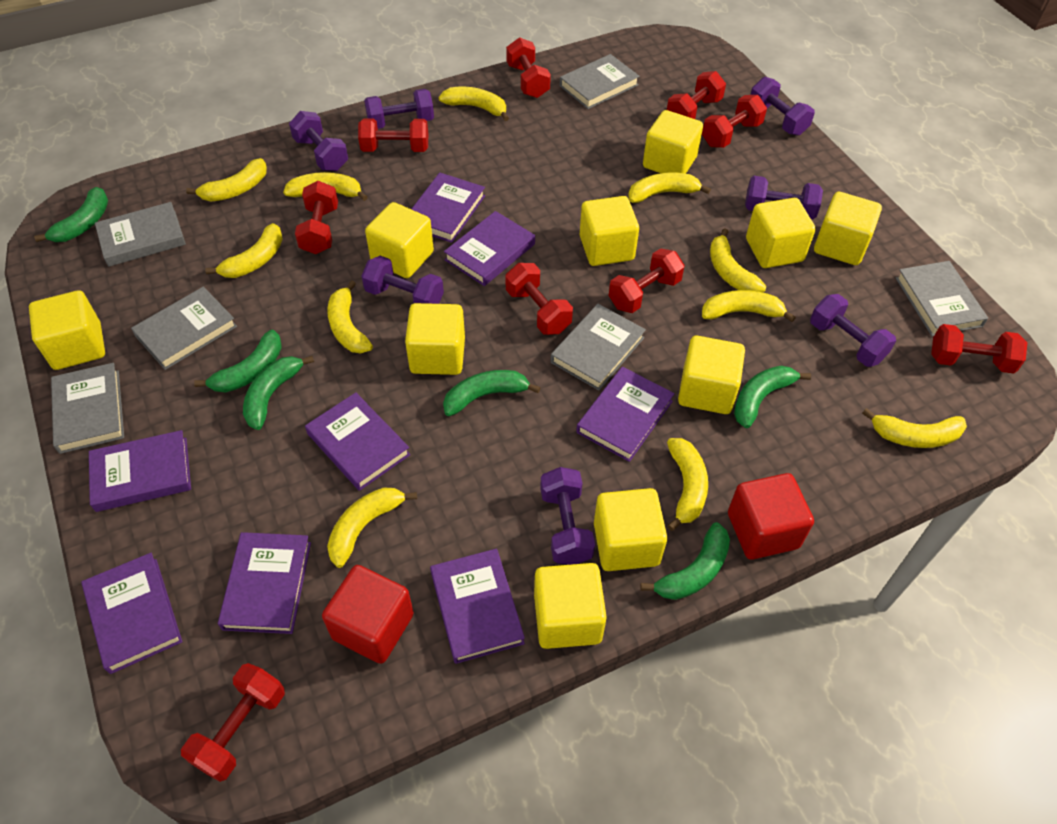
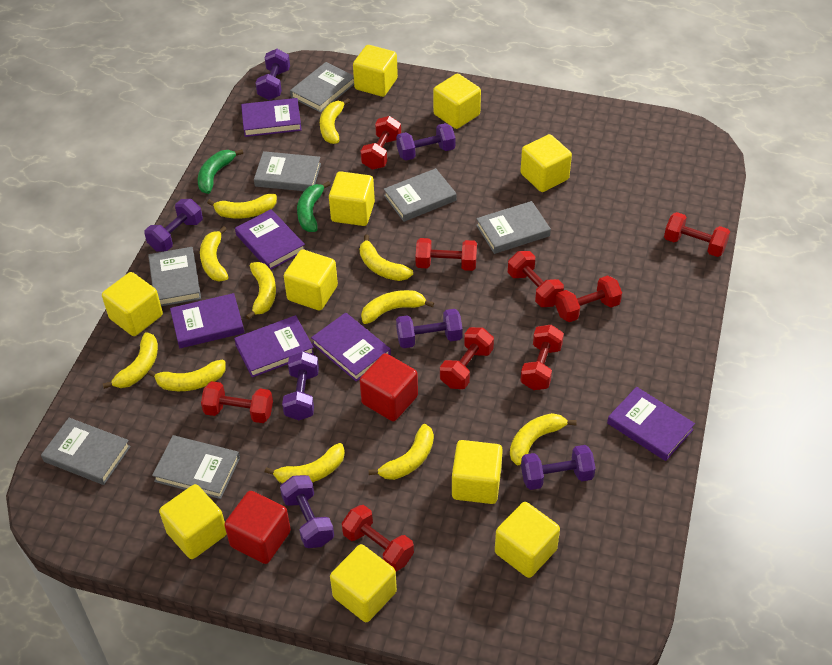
green banana: [34,187,108,242] [194,330,282,392] [243,356,314,430] [443,370,541,416] [641,522,730,600] [734,366,811,428] = 6 -> [198,149,243,194] [297,181,331,232] = 2
grey book: [51,363,124,454] [95,202,186,267] [131,287,237,370] [551,304,646,391] [560,54,640,109] [895,261,988,336] = 6 -> [41,418,131,485] [148,247,201,306] [152,435,240,499] [254,151,321,191] [290,62,354,112] [384,168,457,222] [476,201,551,254] = 7
purple book: [81,553,182,674] [89,430,191,512] [218,532,311,634] [305,392,411,491] [411,173,485,243] [430,548,525,664] [444,211,535,286] [576,367,674,462] = 8 -> [170,293,245,348] [234,315,314,378] [235,209,305,270] [241,98,302,137] [311,313,391,382] [607,387,695,461] = 6

